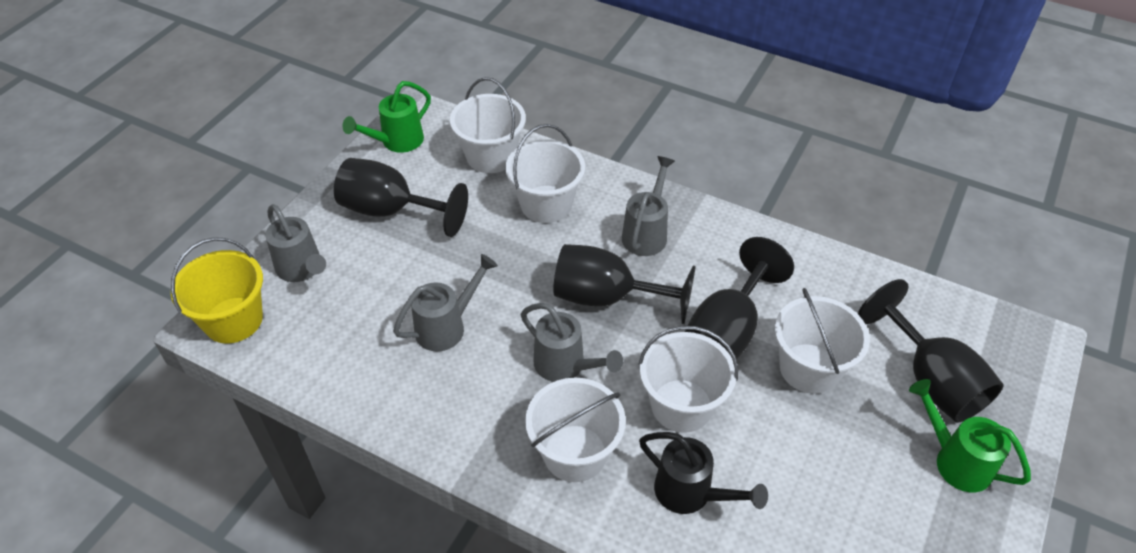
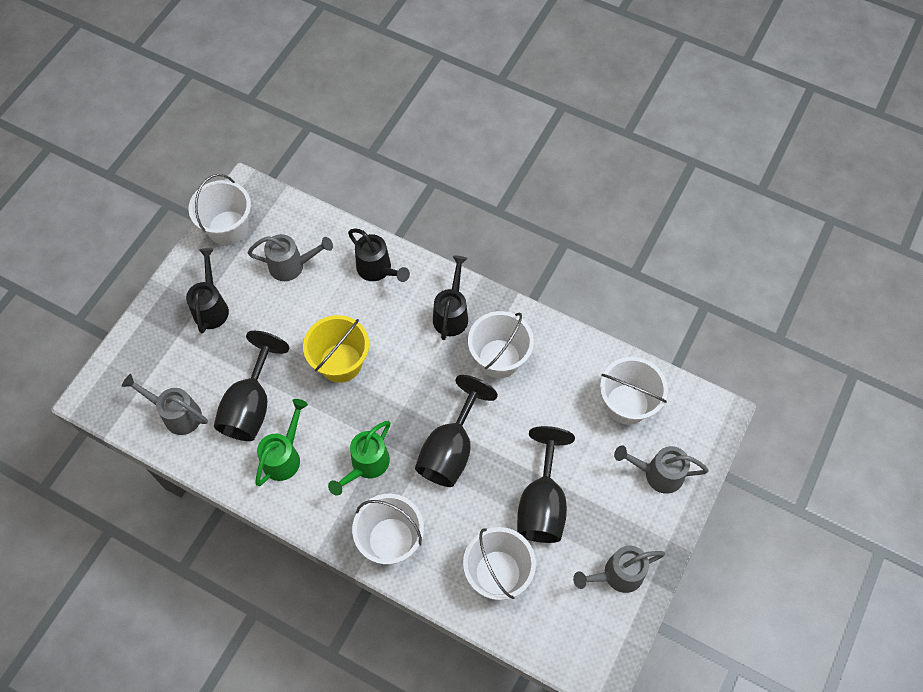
black goblet: [334,158,468,237] [553,244,696,324] [685,237,794,360] [858,279,1004,423] = 4 -> [214,331,289,441] [415,375,498,487] [517,426,575,543] = 3
black watering can: [639,432,768,514] = 1 -> [186,248,229,333] [348,229,410,282] [433,256,468,340] = 3

